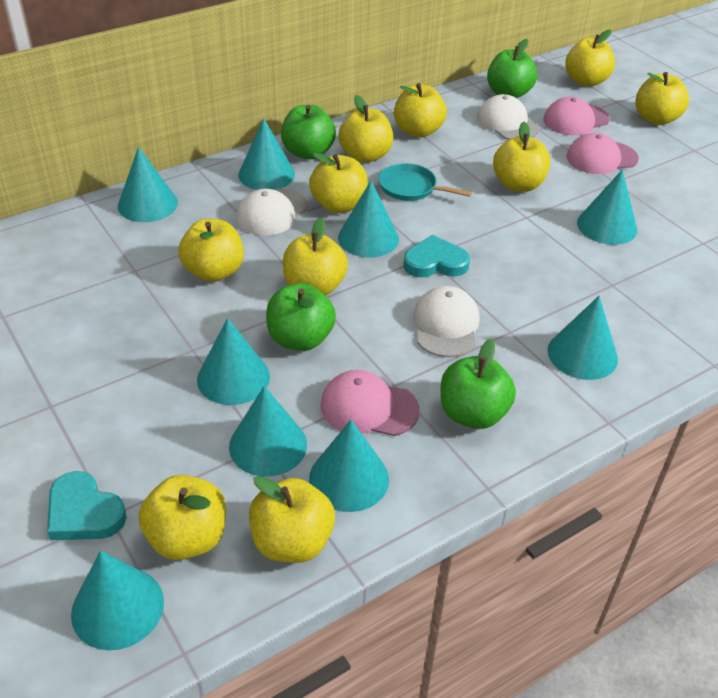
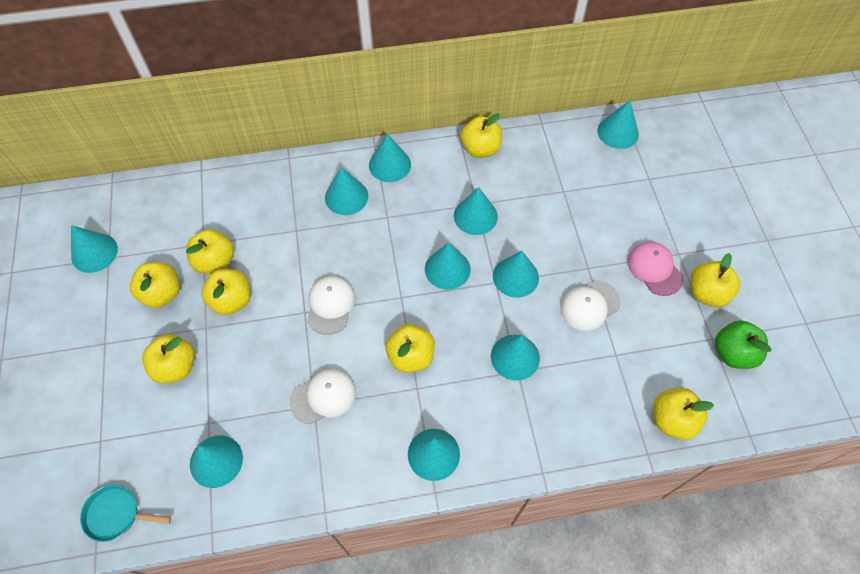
green apple: [266,283,336,351] [281,105,336,159] [440,339,516,429] [487,39,537,98] = 4 -> [715,320,771,369] = 1
pink cap: [320,370,420,436] [543,97,609,135] [567,133,639,174] = 3 -> [627,242,684,296] = 1
turquoise cone: [71,551,164,650] [118,147,178,222] [197,318,270,405] [229,386,307,477] [238,118,295,190] [309,420,389,512] [338,181,399,257] [547,296,618,380] [577,170,637,245] = 9 -> [71,225,118,273] [190,435,243,488] [325,167,368,215] [369,134,411,182] [408,429,460,481] [425,243,471,290] [454,187,498,235] [491,335,540,380] [493,251,539,298] [597,100,639,149] = 10
turquoise heart: [47,471,127,540] [403,235,470,278] = 2 -> none = 0
yellow apple: [139,475,226,560] [178,219,244,282] [249,476,335,563] [283,217,348,296] [309,152,368,213] [338,95,393,163] [394,83,447,138] [493,122,550,192] [565,29,615,87] [635,72,689,125] = 10 -> [130,262,180,308] [142,334,195,383] [186,229,234,274] [202,269,251,315] [385,324,435,373] [460,113,502,158] [653,388,714,440] [690,253,740,307] = 8

